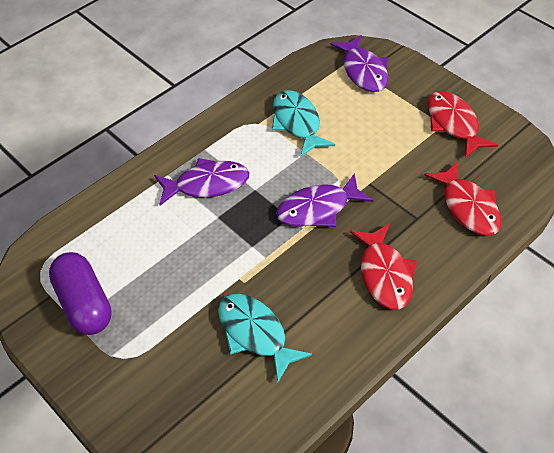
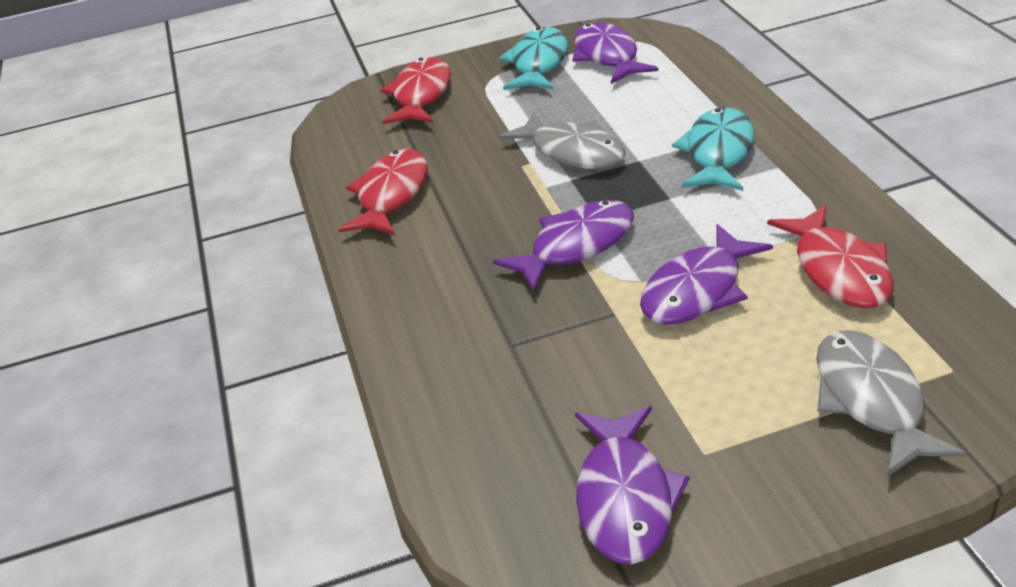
grey fish: none = 0 -> [499,111,625,169] [816,330,967,477] = 2
purple capsule: [49,252,112,335] = 1 -> none = 0
purple fish: [154,158,249,206] [276,173,373,227] [330,35,388,92] = 3 -> [493,200,634,292] [572,22,658,84] [575,406,690,565] [640,224,773,325] = 4

